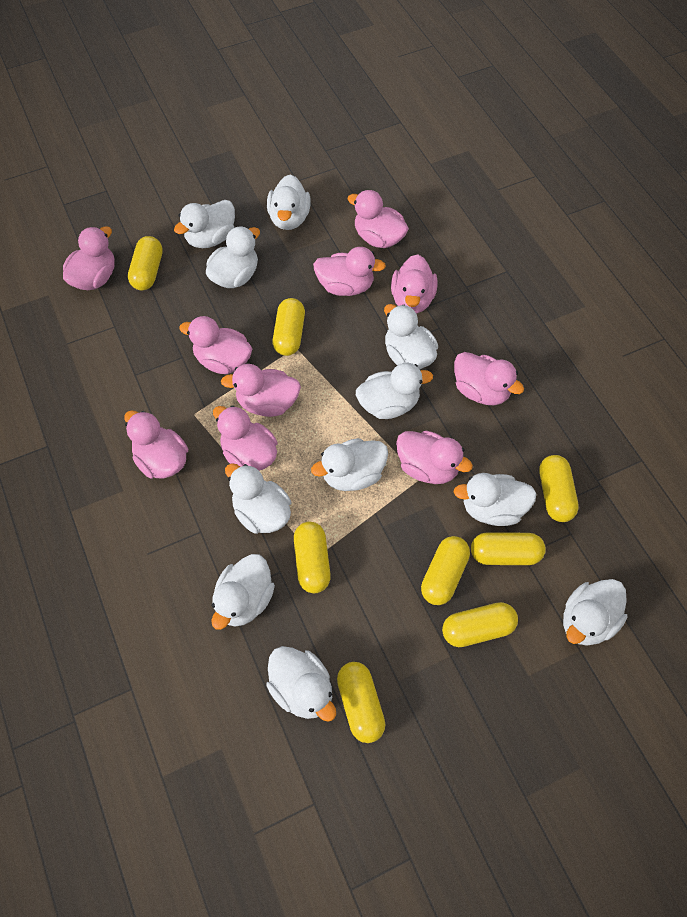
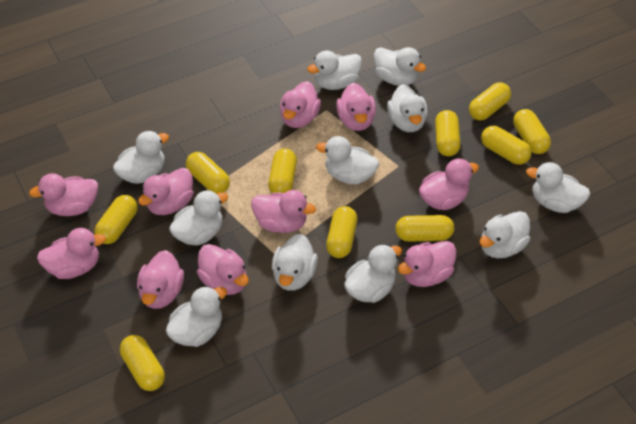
yellow capsule: [128,236,163,290] [272,298,305,356] [294,522,331,593] [337,662,385,743] [421,536,470,605] [442,602,518,647] [471,533,546,565] [539,455,579,522] = 8 -> [94,195,138,244] [120,335,165,391] [186,152,230,194] [268,148,297,193] [326,206,357,258] [395,215,454,242] [435,110,461,156] [469,82,511,121] [481,126,531,165] [513,109,551,154] = 10

